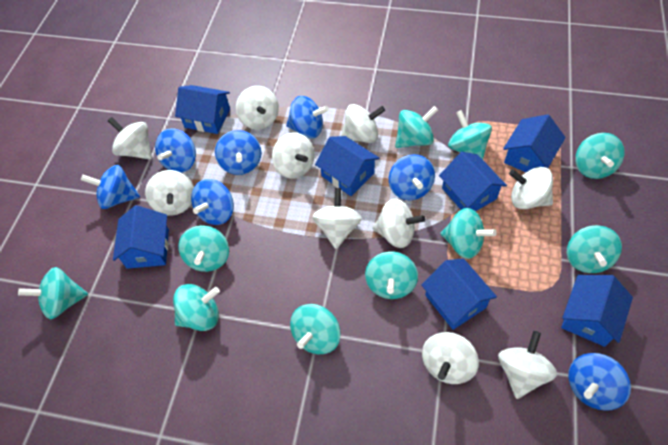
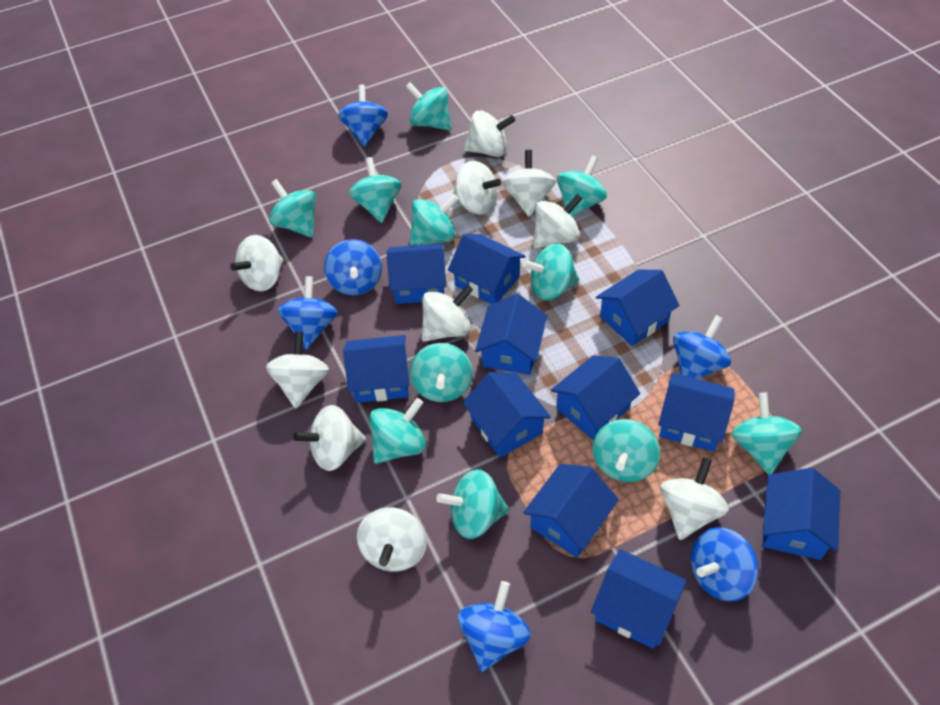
blue house: [113,205,169,269] [175,85,230,134] [315,136,380,196] [421,258,497,330] [439,152,507,211] [503,114,566,172] [561,275,633,347] = 7 -> [343,335,409,403] [387,243,446,304] [448,234,526,304] [463,372,551,458] [475,294,547,375] [523,464,619,558] [551,355,640,440] [591,549,687,649] [596,270,680,346] [658,373,735,452] [763,468,840,560] = 11
blue spinning top: [81,165,140,209] [155,128,196,173] [191,179,234,225] [215,130,261,175] [286,96,329,138] [389,154,435,200] [568,353,631,411] = 7 -> [278,276,338,350] [324,239,382,296] [338,84,388,147] [458,581,531,672] [673,315,731,379] [691,527,759,602] = 6
turquoise spinning top: [18,267,88,319] [173,284,220,331] [178,225,229,272] [290,304,341,354] [365,251,418,299] [395,106,438,148] [440,208,497,259] [448,110,492,160] [567,225,622,273] [575,133,625,179] = 10 -> [269,179,316,237] [349,157,401,223] [369,398,426,464] [405,82,451,130] [410,194,459,246] [410,343,473,402] [436,469,509,539] [522,244,579,300] [557,155,607,217] [592,419,660,482] [732,392,802,474] = 11

